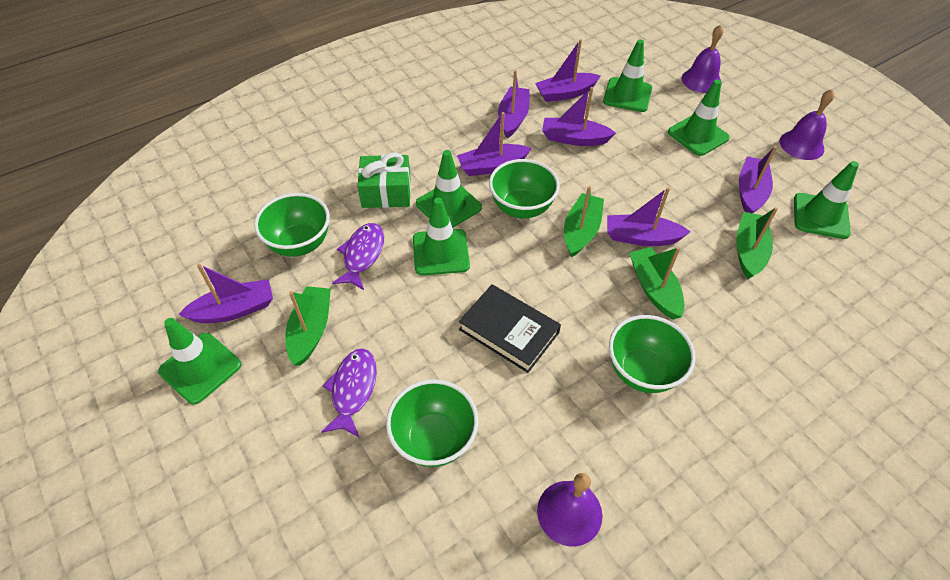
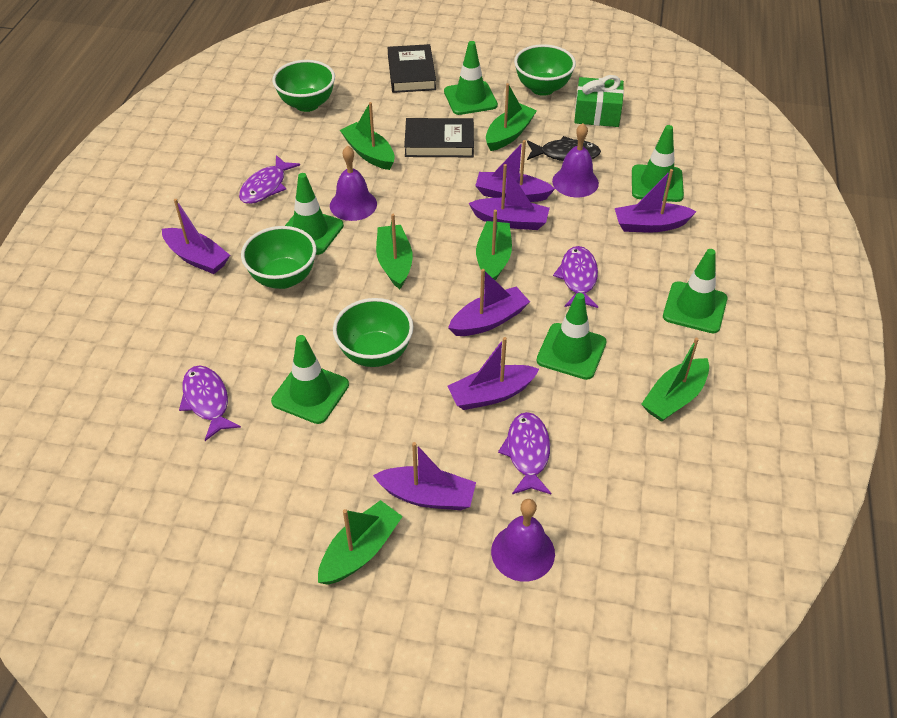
black book: [459,284,561,373] = 1 -> [388,44,436,93] [404,118,474,157] = 2
black fish: none = 0 -> [527,136,601,161] = 1
green boat: [285,286,331,366] [564,186,604,257] [629,247,684,319] [736,207,778,279] = 4 -> [318,500,403,585] [340,102,395,170] [376,214,413,289] [476,210,512,280] [486,83,537,151] [641,338,709,422] = 6
purple fish: [321,349,377,438] [332,223,384,290] = 2 -> [179,366,241,441] [239,155,300,204] [498,412,551,494] [553,246,598,308] = 4

